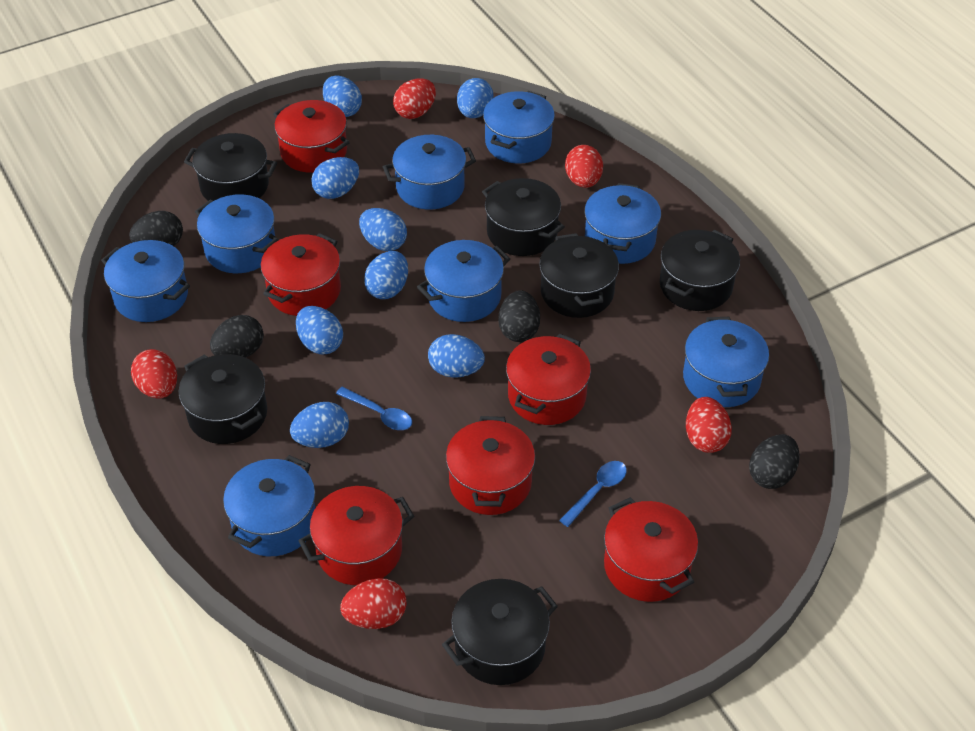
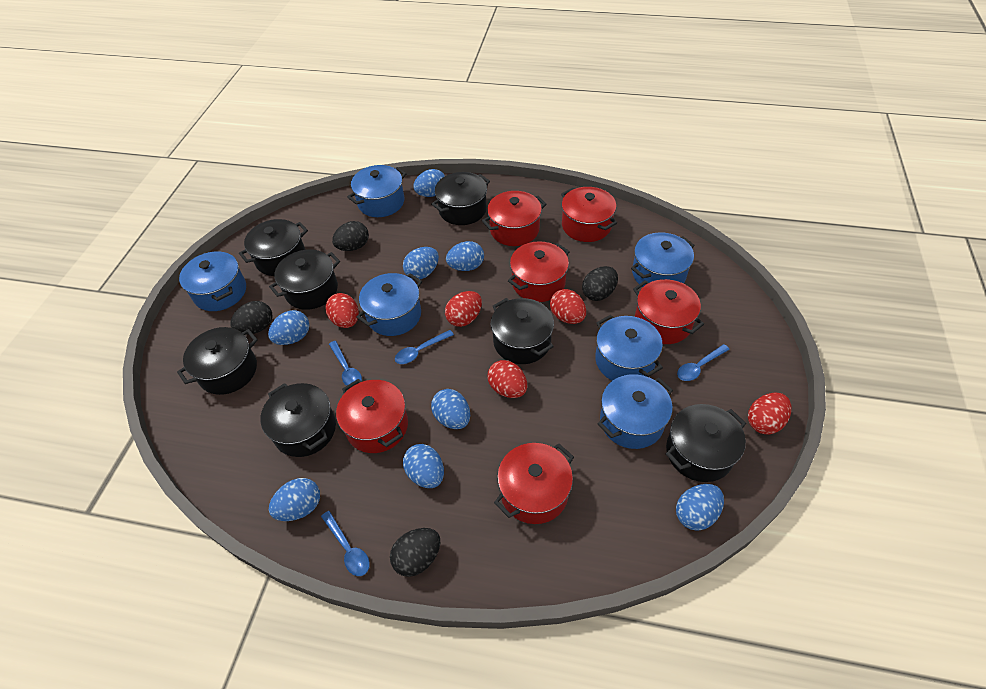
black pot: [179,354,267,444] [184,133,277,201] [442,579,558,685] [482,178,565,256] [539,233,619,318] [660,230,740,311] = 6 -> [177,327,258,395] [239,219,308,276] [260,383,336,457] [269,249,340,310] [431,172,490,225] [491,298,554,364] [666,404,746,482] = 7
blue pot: [101,240,190,322] [195,194,278,273] [223,455,315,556] [383,135,476,210] [417,240,510,322] [483,91,555,163] [584,183,661,264] [683,317,769,407] = 8 -> [179,251,246,311] [347,165,407,217] [356,273,422,336] [595,315,663,381] [598,374,673,449] [631,232,695,287] = 6
blue spoon: [336,387,412,430] [559,461,627,527] = 2 -> [321,511,370,576] [329,341,362,386] [395,330,454,364] [677,344,730,381] = 4

